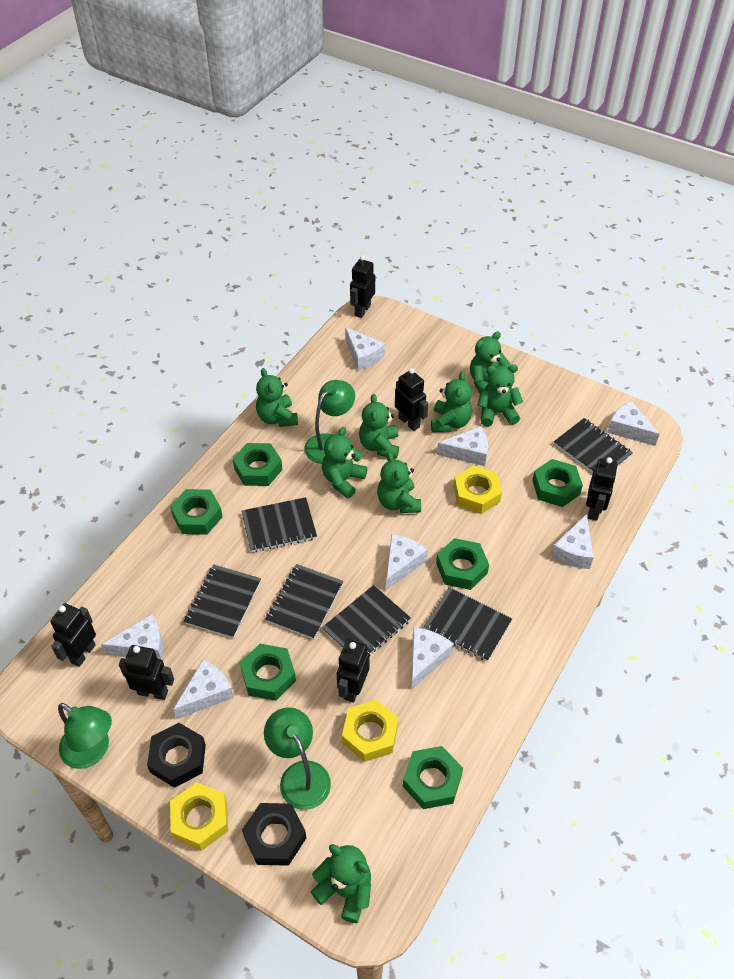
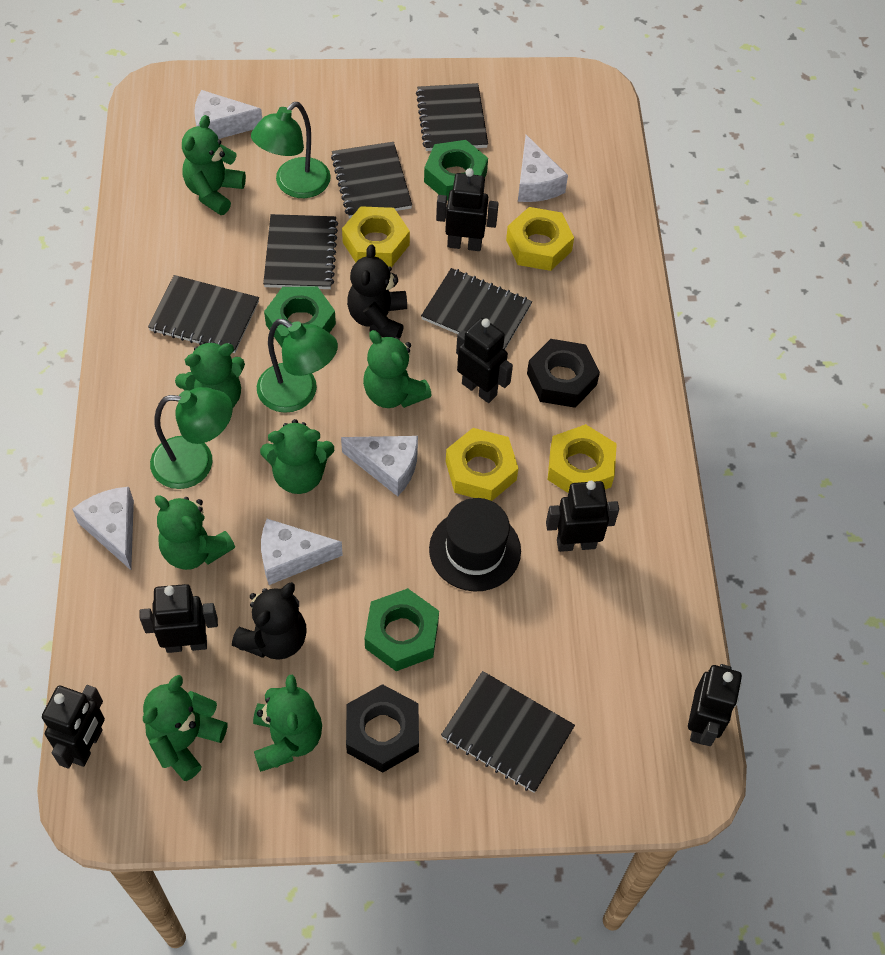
black hat: none = 0 -> [429,498,521,591] = 1
black teddy bear: none = 0 -> [232,582,307,660] [347,244,407,339] = 2
green nut: [170,489,223,535] [233,443,283,486] [240,644,296,701] [403,746,463,809] [436,538,489,590] [532,459,583,507] = 6 -> [264,286,336,348] [365,588,439,671] [424,140,488,200] = 3
green teddy bear: [256,368,298,427] [310,844,371,923] [322,427,367,498] [359,394,399,459] [377,452,421,513] [431,371,472,432] [470,331,510,393] [478,364,523,426] = 8 -> [143,675,228,781] [155,496,235,570] [175,342,245,407] [182,115,246,215] [253,675,322,772] [260,419,334,494] [363,330,432,408] = 7
white cheese: [101,614,163,660] [173,660,234,719] [345,327,385,370] [386,534,427,590] [411,627,453,690] [437,426,488,466] [551,514,594,569] [607,401,660,446] = 8 -> [72,487,134,570] [194,90,262,139] [261,519,343,585] [341,436,418,497] [518,135,568,202] = 5
yellow nut: [170,782,228,851] [342,700,398,762] [454,466,502,514] = 3 -> [342,206,410,267] [446,428,518,501] [506,207,574,271] [548,424,617,493] = 4

